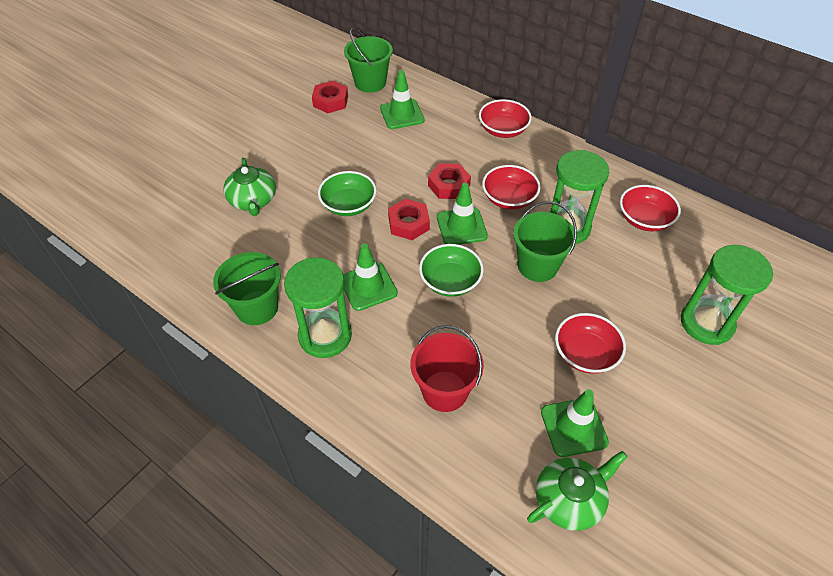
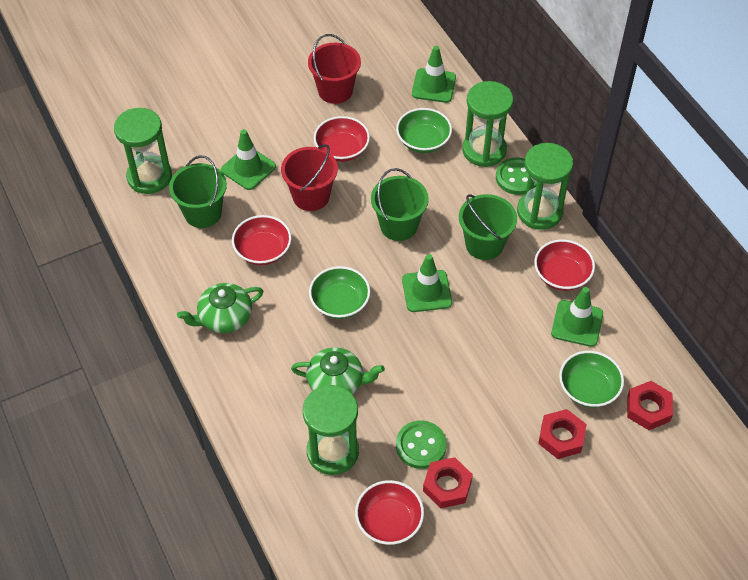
green bowl: [318,171,376,216] [419,244,484,297] = 2 -> [309,266,370,319] [396,108,452,153] [559,351,624,408] = 3
green button: none = 0 -> [396,420,447,469] [496,157,536,195] = 2
green hourglass: [284,257,352,358] [549,150,609,244] [680,245,773,345] = 3 -> [114,108,172,194] [303,385,359,475] [462,81,513,167] [517,143,573,230] = 4
red bucket: [411,325,484,412] = 1 -> [281,144,338,211] [308,34,361,104] = 2

